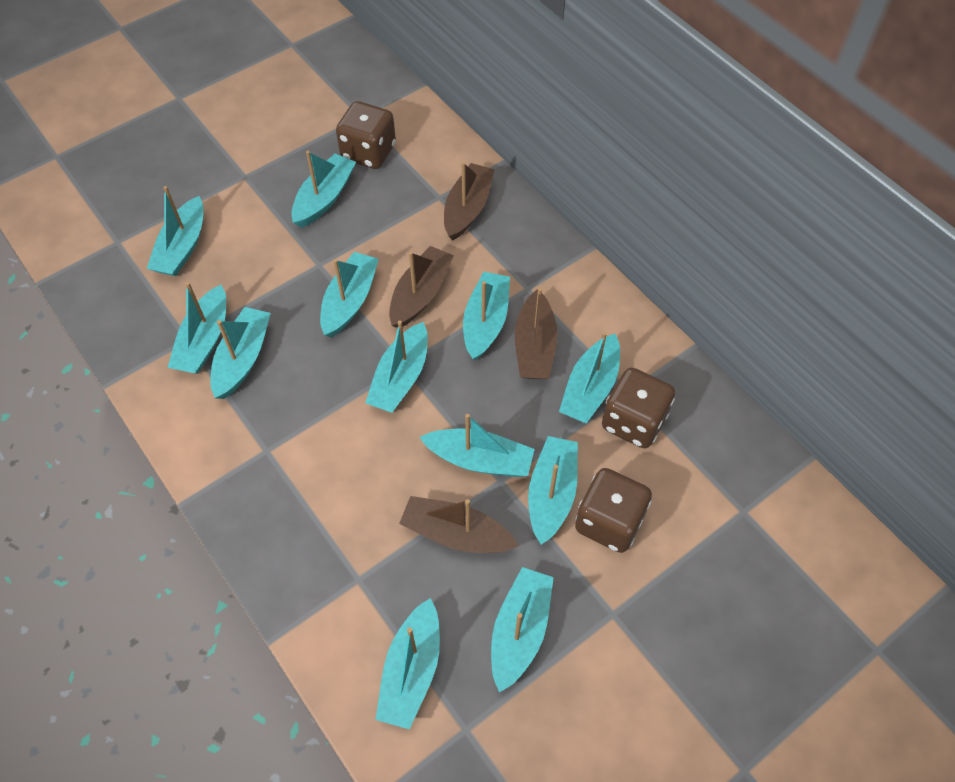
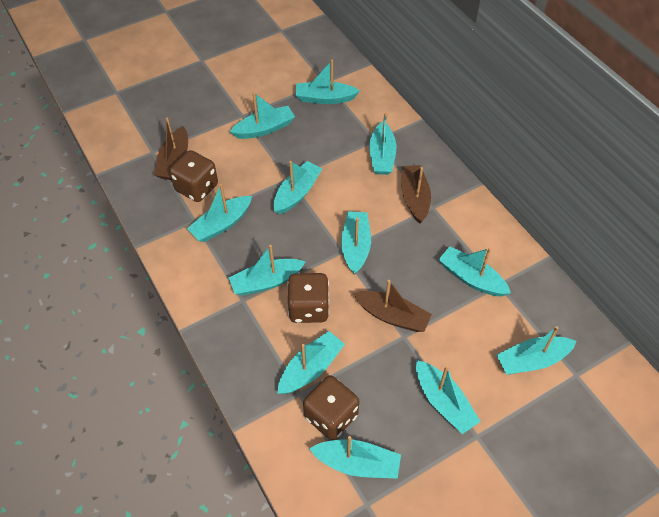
brown boat: [389,246,454,328] [399,496,519,553] [444,162,495,240] [515,288,557,379] = 4 -> [154,118,188,180] [353,280,432,332] [402,165,431,224] = 3

